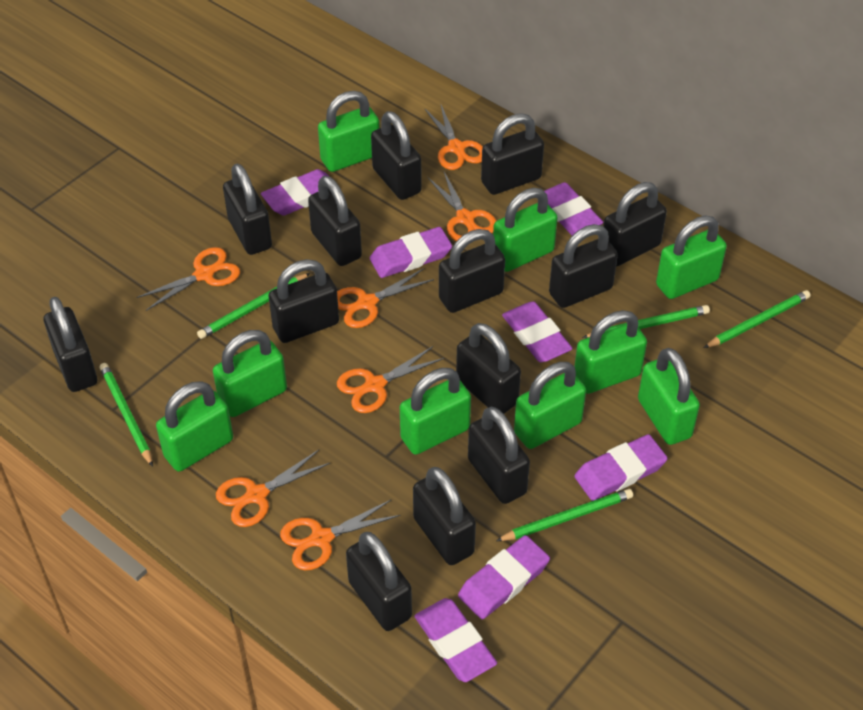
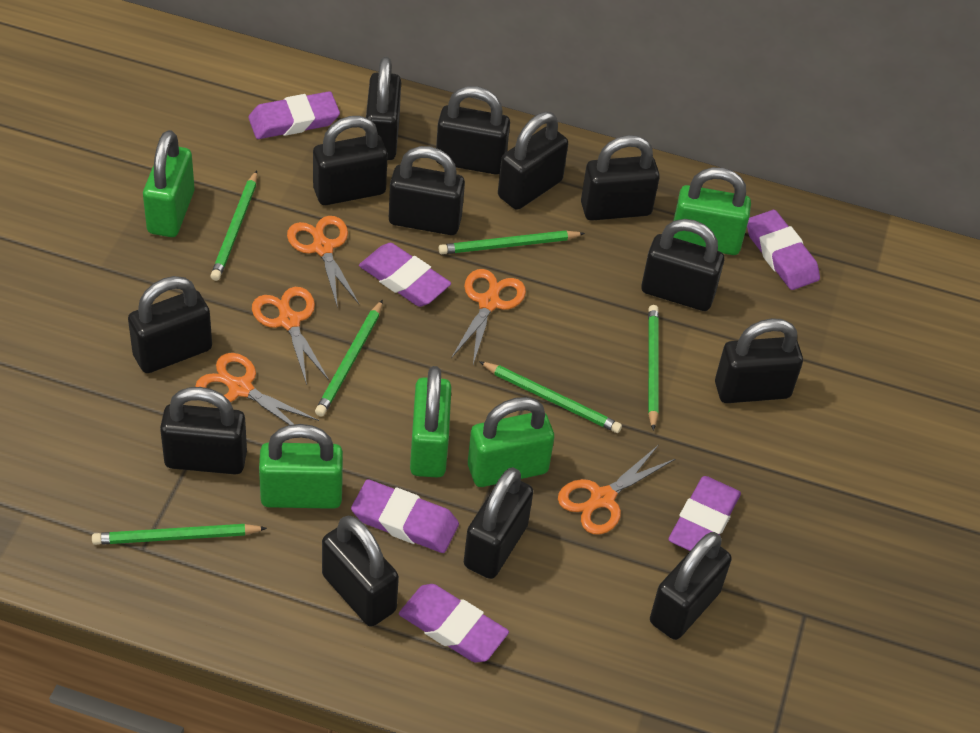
green padlock: [156,381,233,472] [213,330,287,417] [318,91,380,172] [400,368,471,455] [493,188,558,272] [514,362,586,449] [574,310,647,394] [638,348,700,445] [656,216,727,299] = 9 -> [143,130,195,237] [259,424,343,509] [410,366,452,478] [468,397,554,487] [673,167,751,255] = 5
green pencil: [100,363,153,467] [197,273,310,339] [496,489,633,541] [582,305,710,338] [704,290,811,348] = 5 -> [92,524,267,545] [210,170,257,281] [315,300,383,417] [439,230,585,254] [479,361,622,433] [648,305,659,431] = 6
orange scissors: [136,247,240,311] [216,450,330,527] [280,500,401,570] [337,268,434,328] [337,346,444,413] [425,103,483,170] [428,172,496,241] = 7 -> [195,353,319,425] [252,287,329,385] [287,216,359,308] [451,269,526,364] [558,445,675,535] = 5
purple eraser: [261,169,330,216] [370,227,452,278] [414,598,497,682] [458,535,550,619] [502,301,573,362] [544,182,603,235] [574,434,668,501] = 7 -> [248,91,340,139] [351,479,459,553] [359,243,451,307] [399,584,509,663] [668,476,741,551] [747,210,820,290] = 6

